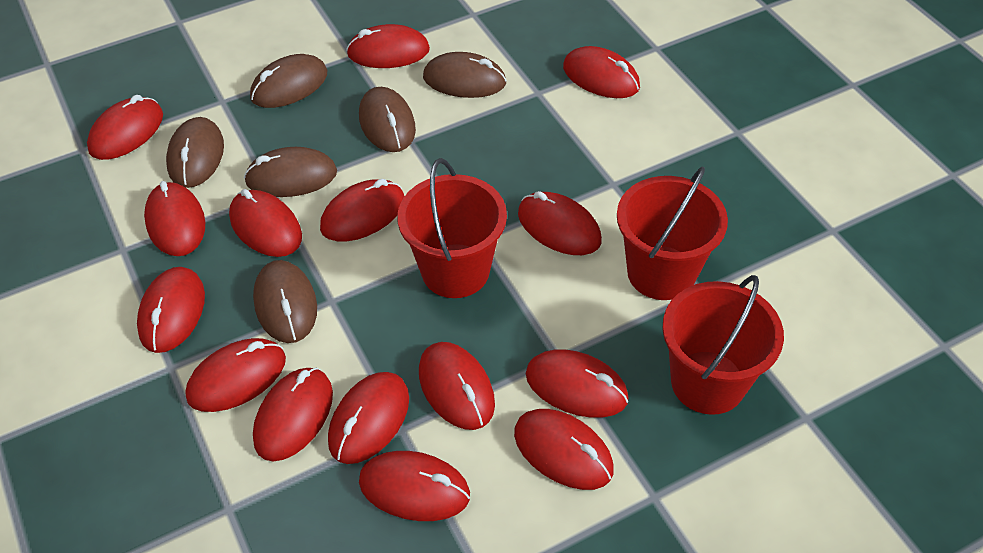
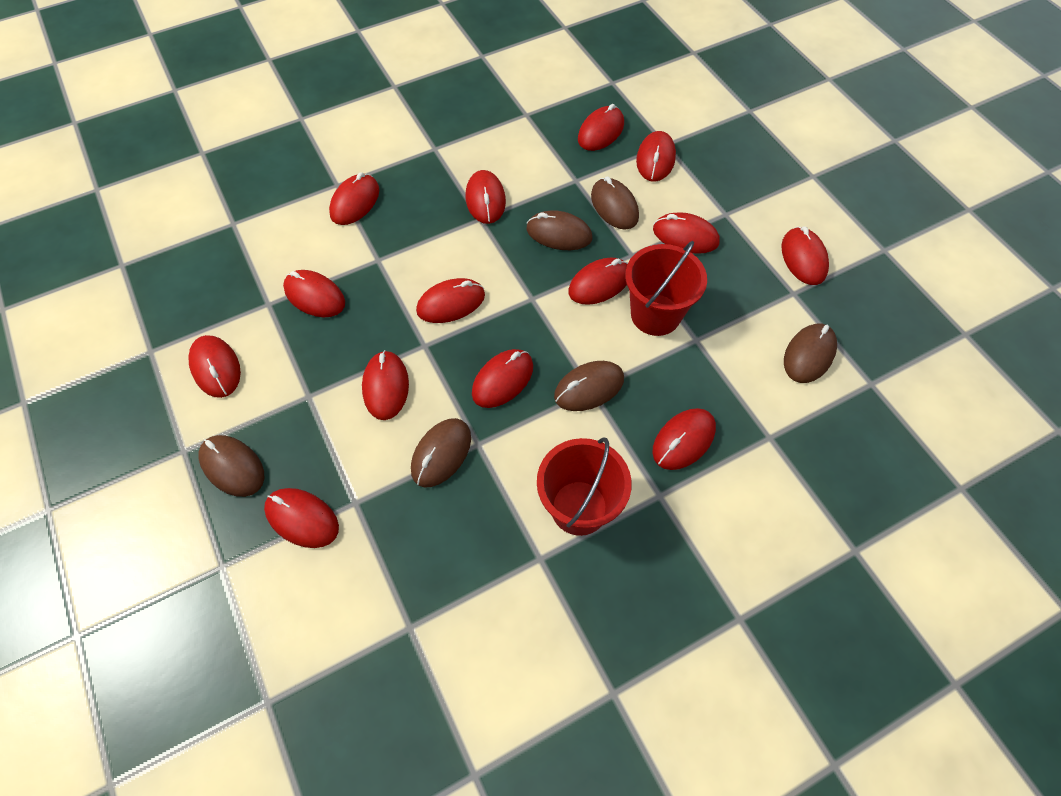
red bucket: [397,158,507,298] [617,166,728,300] [662,275,784,415] = 3 -> [537,437,632,536] [625,241,707,336] = 2
red mouse: [87,95,163,160] [137,267,205,353] [144,181,205,256] [185,338,286,412] [229,189,302,257] [253,367,333,462] [320,179,404,242] [328,372,409,464] [346,24,430,68] [359,451,470,521] [419,342,495,430] [514,409,614,490] [518,191,602,255] [526,349,628,418] [563,46,640,98] = 15 -> [188,335,241,398] [264,488,339,548] [283,270,345,317] [329,172,379,225] [362,350,409,420] [416,278,485,323] [465,170,506,224] [472,349,533,408] [568,258,628,305] [578,104,624,151] [636,131,676,182] [652,408,716,470] [653,212,720,254] [781,226,829,285] = 14

